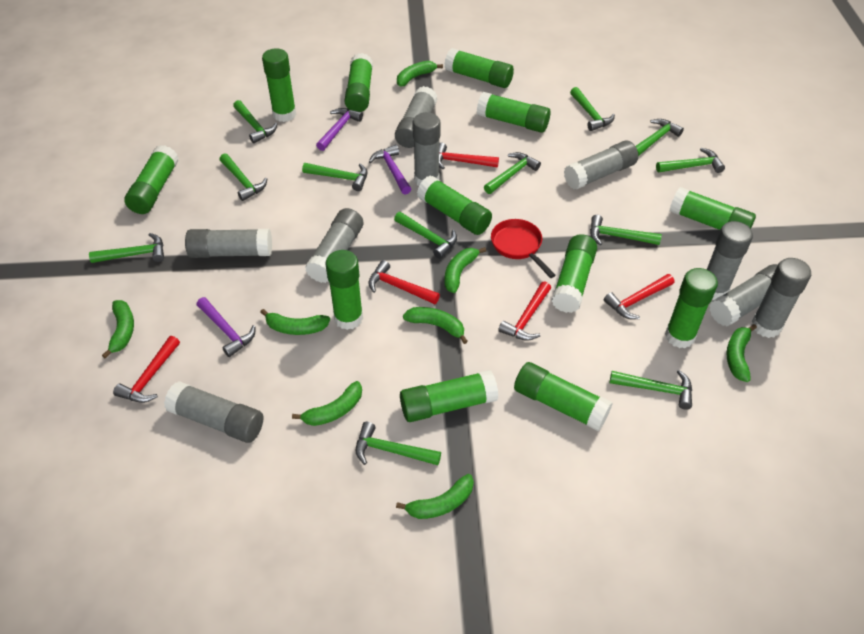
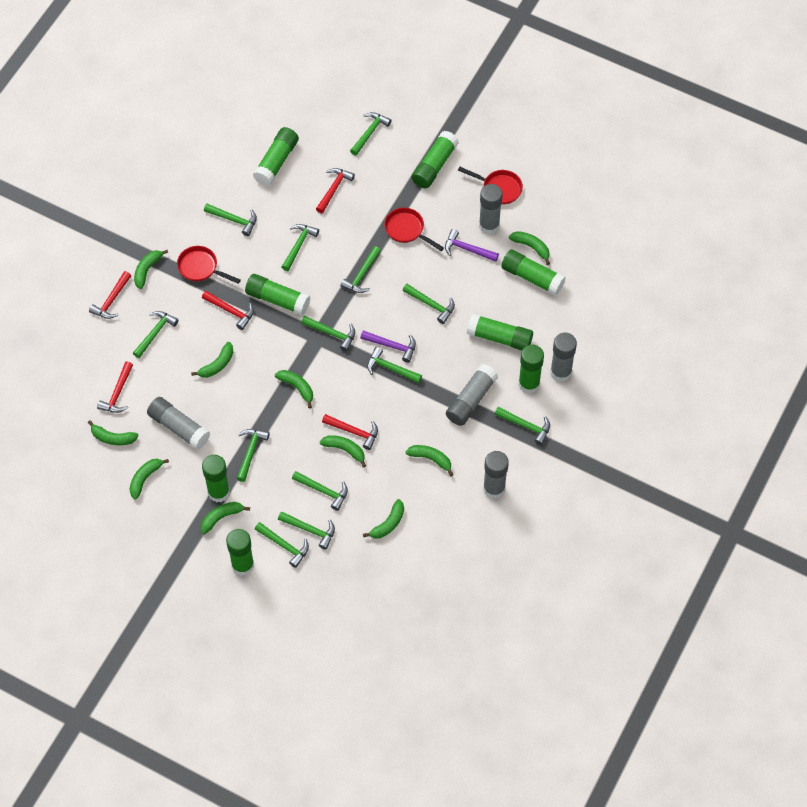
green banana: [102,300,134,359] [260,309,330,335] [292,381,362,426] [396,474,474,519] [397,61,443,87] [403,307,468,344] [445,247,486,293] [727,324,757,382] = 8 -> [88,420,139,445] [129,459,169,500] [134,250,168,289] [191,342,233,378] [201,502,250,534] [275,370,313,408] [320,435,366,468] [363,499,404,539] [405,445,454,476] [509,231,550,265] = 10
green glue stick: [124,145,179,214] [262,48,296,122] [326,250,363,330] [344,53,373,112] [400,370,498,422] [417,176,492,235] [444,48,514,88] [477,92,551,133] [514,362,613,431] [552,234,597,313] [665,268,718,348] [670,187,756,230] = 12 -> [202,455,230,502] [226,529,254,576] [245,274,310,315] [253,127,299,186] [412,131,459,188] [467,314,533,350] [501,249,566,296] [518,345,544,394] = 8
green hammer: [89,233,164,263] [220,153,267,201] [233,100,277,143] [302,163,368,191] [356,422,441,465] [394,212,457,259] [484,152,541,194] [570,87,615,131] [590,215,662,245] [610,370,692,410] [636,119,684,156] [656,148,725,173] = 12 -> [133,311,179,358] [204,204,257,236] [237,429,270,482] [255,522,309,568] [278,511,335,550] [282,224,319,271] [292,471,348,511] [301,316,355,351] [340,246,381,293] [350,112,392,156] [367,347,422,383] [403,284,455,324] [495,407,550,445] = 13
grey glue stick: [164,381,263,443] [185,229,272,258] [305,208,363,283] [395,86,437,148] [412,112,440,186] [564,140,638,190] [707,221,753,300] [710,264,778,326] [751,258,811,338] = 9 -> [147,397,210,450] [446,364,498,426] [479,184,503,235] [483,451,509,499] [550,333,577,382] = 5
purple hammer: [197,297,256,357] [316,108,363,151] [369,145,411,194] = 3 -> [360,330,416,363] [445,229,499,262] = 2
red pan: [491,219,556,278] = 1 -> [177,246,241,284] [384,208,444,251] [458,167,523,205] = 3

